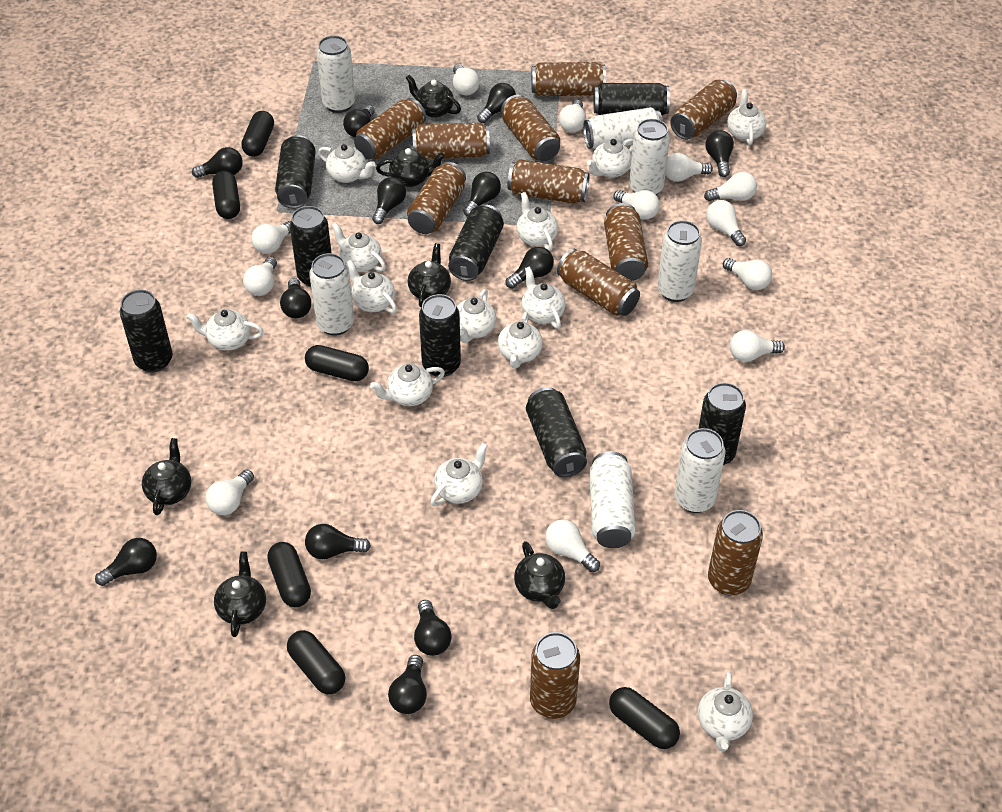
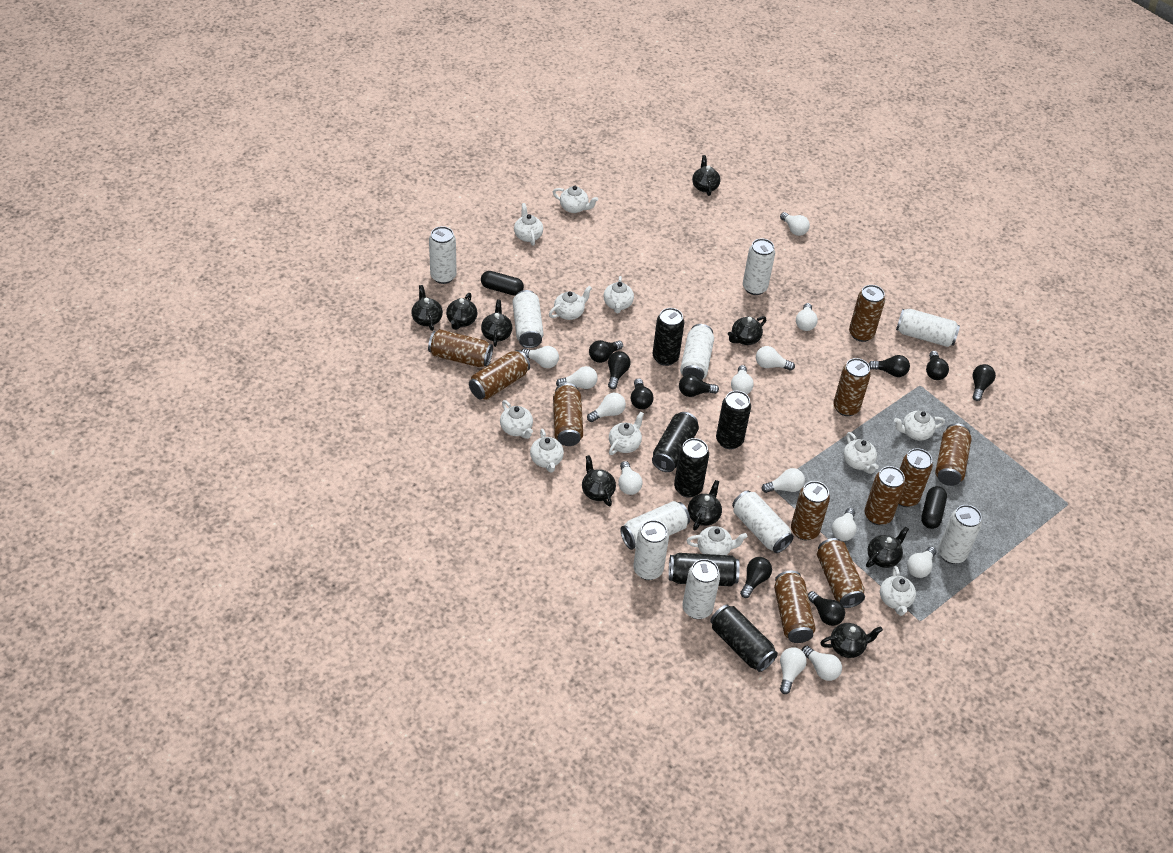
black can: [120,290,173,373] [275,135,316,209] [290,206,332,287] [419,294,461,377] [448,204,504,281] [526,387,587,477] [594,83,670,115] [698,383,746,465] = 8 -> [652,308,684,366] [652,412,699,472] [669,553,740,586] [674,438,709,498] [710,605,778,672] [716,391,751,449] = 6
black capsule: [212,171,240,219] [241,111,274,157] [267,542,311,607] [287,630,345,694] [305,345,369,381] [609,687,680,749] = 6 -> [481,271,524,296] [921,486,947,529] = 2
black light bulb: [95,538,157,586] [192,147,243,178] [280,278,311,318] [305,524,371,559] [343,105,375,137] [372,177,406,224] [388,655,427,714] [414,600,452,656] [463,172,501,217] [477,83,516,123] [506,247,554,289] [705,130,734,177] = 12 -> [589,340,623,363] [608,351,631,389] [631,378,654,409] [679,374,719,397] [740,557,772,598] [808,591,845,626] [868,355,910,377] [926,351,949,380] [972,364,996,401] = 9
black teapot: [142,438,191,515] [214,552,266,637] [376,148,445,187] [406,75,461,118] [408,243,451,307] [514,541,565,609] = 6 -> [411,285,443,331] [446,293,477,330] [481,300,512,347] [582,455,616,506] [688,480,722,530] [692,155,720,196] [728,316,766,345] [820,623,883,658] [866,527,909,568] = 9
white can: [309,253,354,336] [317,36,355,113] [583,107,663,149] [589,452,636,548] [629,119,670,195] [657,220,702,302] [674,428,725,513] = 7 -> [429,226,457,284] [513,290,543,348] [620,501,690,550] [633,520,669,580] [680,324,714,380] [682,559,720,619] [732,490,794,553] [743,238,775,295] [896,309,960,347] [938,505,982,564] = 10
white light bulb: [205,470,254,515] [243,257,277,296] [251,221,291,254] [453,64,480,95] [545,519,600,572] [559,100,586,133] [614,190,660,220] [666,153,713,182] [704,172,757,202] [706,200,746,246] [723,258,772,290] [730,330,785,362] = 12 -> [521,346,559,368] [556,366,598,389] [587,393,626,422] [618,461,643,495] [731,365,754,394] [756,346,795,371] [761,468,805,493] [780,212,810,236] [780,647,807,694] [796,303,818,331] [802,646,842,681] [832,508,857,541] [907,547,936,578] = 13
white teapot: [186,309,264,351] [318,144,375,183] [331,222,386,272] [346,259,397,313] [370,364,445,406] [431,443,488,506] [457,289,496,343] [498,312,543,368] [516,192,558,251] [521,267,565,329] [587,139,633,178] [698,671,753,752] [727,89,766,145] = 13 -> [500,400,533,439] [514,203,543,246] [530,429,564,473] [549,286,592,320] [553,186,598,213] [603,276,634,313] [609,412,644,455] [686,526,748,555] [843,432,879,474] [880,566,916,616] [894,411,945,441] = 11

